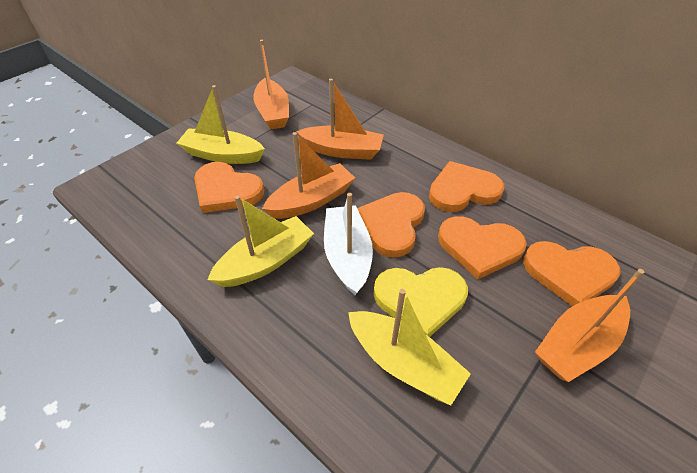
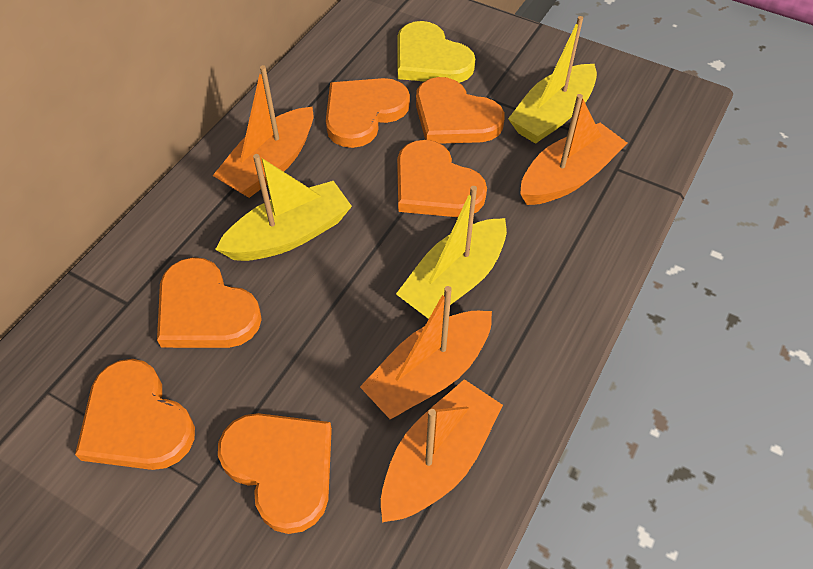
orange heart: [194,162,264,213] [357,192,425,258] [429,161,504,212] [438,216,527,279] [523,241,620,306] = 5 -> [75,359,195,470] [157,257,262,348] [218,413,332,534] [326,78,410,148] [397,140,487,217] [416,77,505,144] = 6
white boat: [324,193,373,295] = 1 -> none = 0

